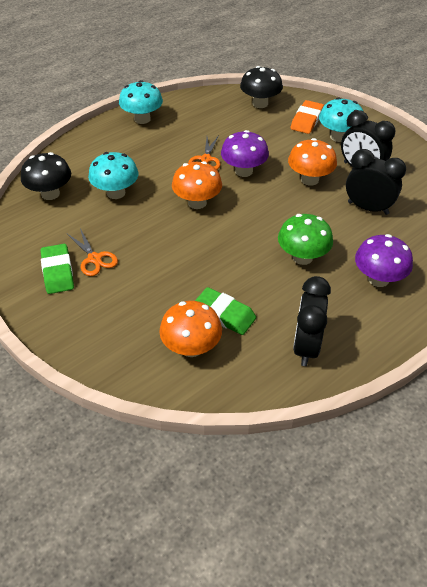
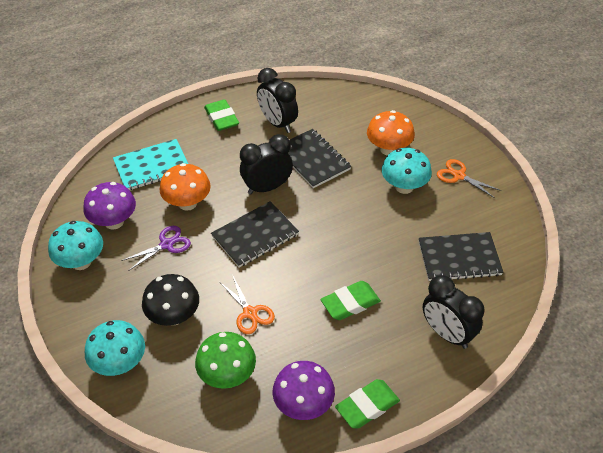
black mushroom: [21,152,71,200] [240,66,283,108] = 2 -> [142,274,199,326] = 1
black notebook: none = 0 -> [211,201,299,267] [288,129,351,188] [419,232,503,281] = 3
green eraser: [41,244,74,294] [195,287,256,335] = 2 -> [204,99,239,131] [320,281,381,320] [335,379,400,429] = 3
orange eraser: [291,100,324,134] = 1 -> none = 0
orange mushroom: [159,301,222,357] [172,161,222,209] [288,138,337,186] = 3 -> [160,163,211,211] [367,110,415,155] = 2
purple scissors: none = 0 -> [121,226,191,271] = 1
turquoise notebook: none = 0 -> [113,139,188,190] = 1

